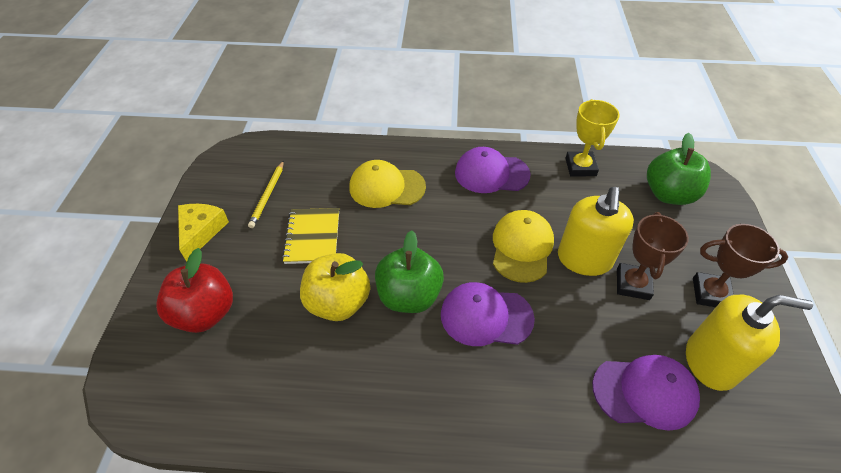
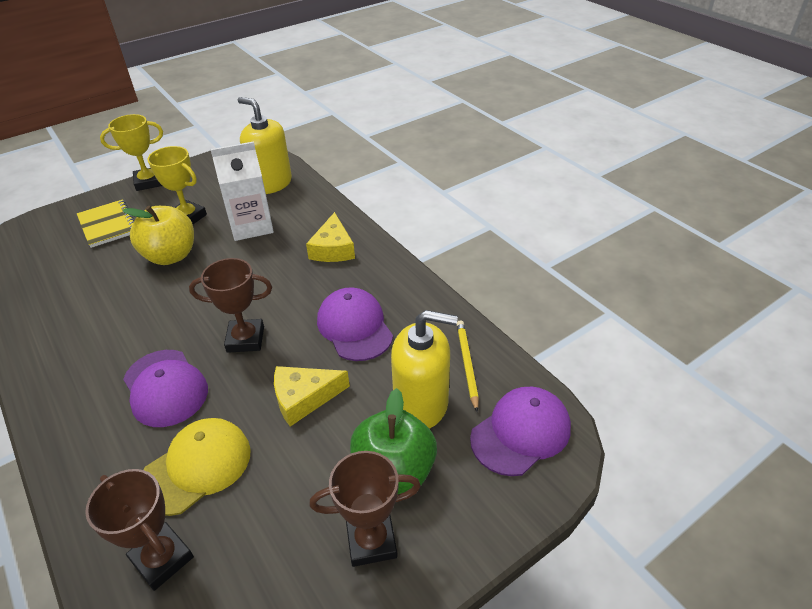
brown trophy: [617,212,689,300] [693,224,788,307] = 2 -> [85,469,194,591] [189,258,272,353] [309,451,421,567] = 3
green apple: [375,230,444,313] [647,133,711,205] = 2 -> [350,388,437,495] = 1
red apple: [156,248,233,333] = 1 -> none = 0
white carton: none = 0 -> [210,141,274,241] = 1
yellow cap: [349,160,426,208] [493,210,554,283] = 2 -> [143,418,251,516] = 1
yellow cheese: [178,204,229,262] = 1 -> [274,366,350,426] [306,212,355,262] = 2
yellow trophy: [565,99,620,176] = 1 -> [100,114,163,191] [147,146,207,224] = 2

